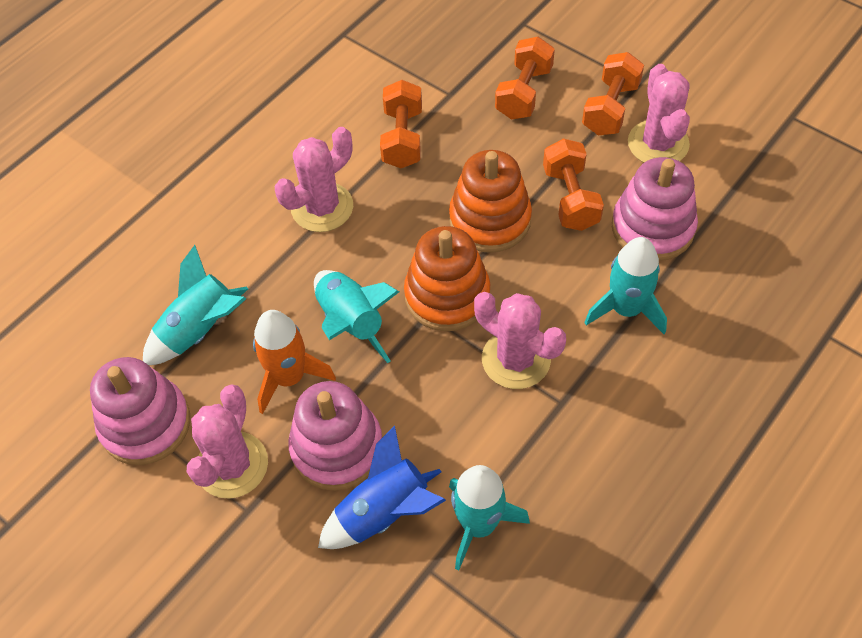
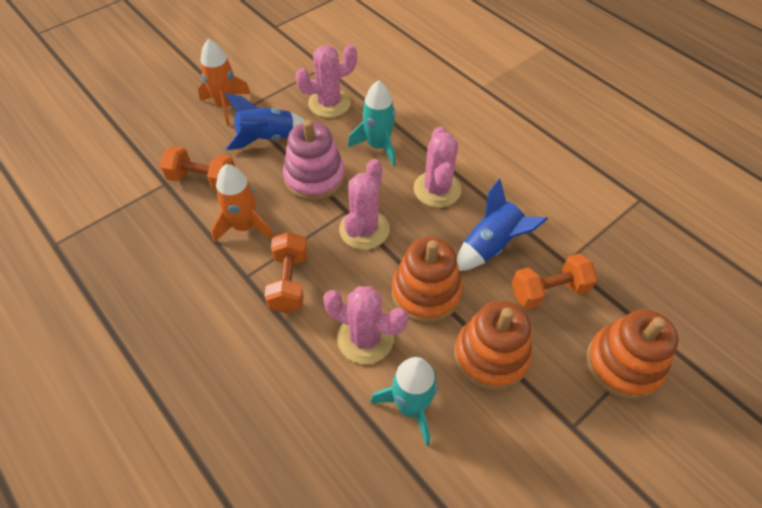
blue rocket: [318,425,446,549] = 1 -> [225,93,305,150] [457,178,548,271] = 2
orange dumbbell: [380,80,422,168] [495,37,555,120] [543,138,604,231] [582,52,644,135] = 4 -> [160,146,235,190] [264,232,308,313] [512,254,597,310] = 3
orange rocket: [253,310,336,414] = 1 -> [198,39,251,126] [211,164,274,242] = 2
orange stacking toy: [404,226,490,331] [449,150,532,253] = 2 -> [392,237,463,323] [454,300,532,391] [586,309,679,400] = 3
pink stacking toy: [90,357,190,465] [288,381,382,491] [612,157,698,261] = 3 -> [283,120,345,201] = 1
turquoise rocket: [143,245,248,365] [314,270,399,363] [449,465,530,571] [584,237,667,334] = 4 -> [348,80,396,166] [370,357,437,446] = 2

